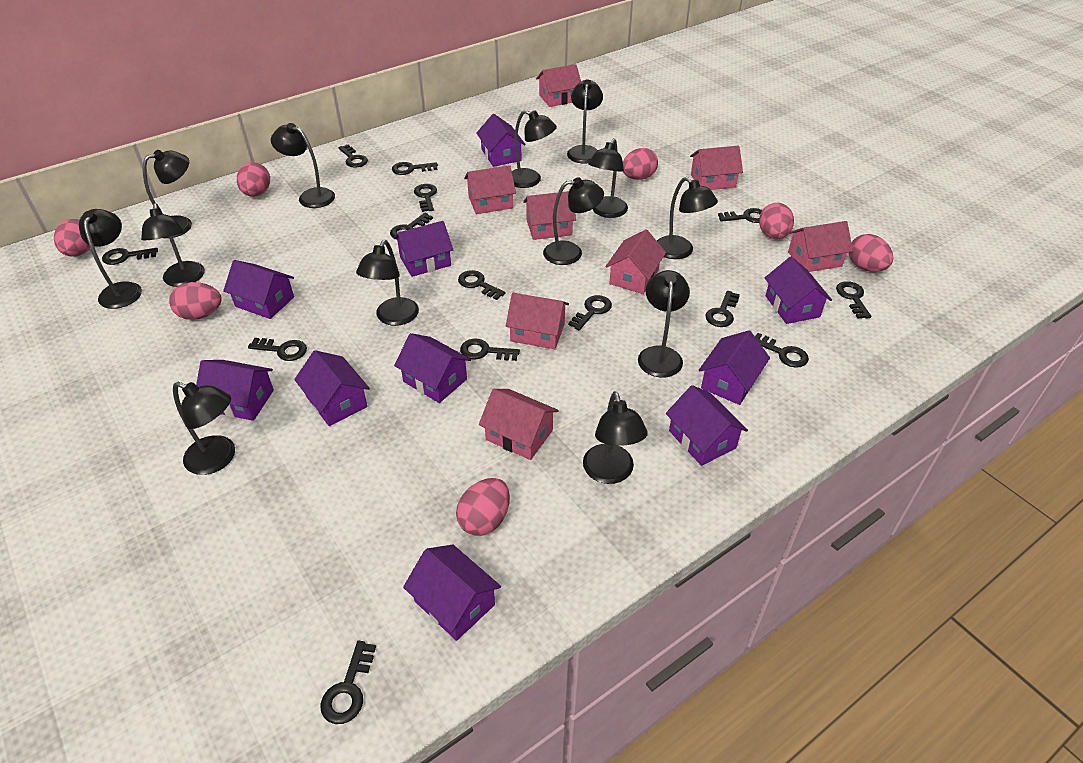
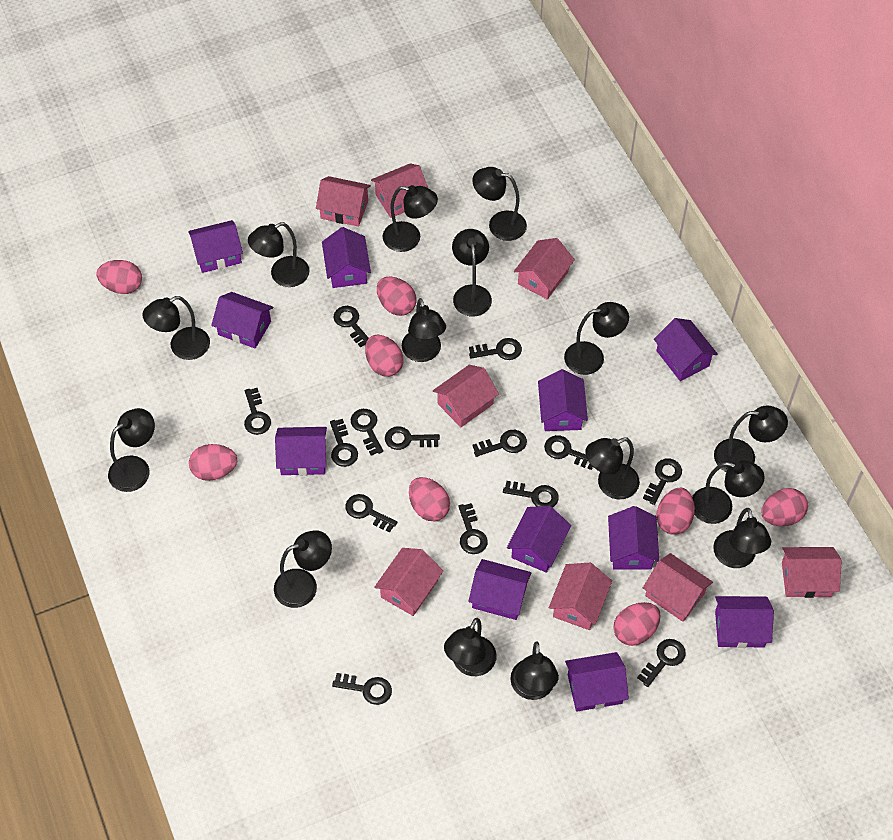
black lamp: [79,209,142,309] [141,203,205,287] [143,150,192,238] [173,382,235,475] [271,123,335,208] [356,240,419,326] [512,110,557,188] [543,177,604,265] [567,79,603,163] [583,391,648,484] [588,138,628,218] [638,270,690,378] [657,177,718,259] = 13 -> [108,408,155,492] [142,296,210,360] [248,222,309,287] [274,530,332,608] [382,185,438,252] [402,298,446,362] [444,618,497,676] [452,229,492,316] [472,167,527,241] [510,641,559,700] [564,302,629,375] [585,438,640,499] [692,460,764,524] [713,508,771,568] [714,405,788,472] = 15
pink egg: [54,219,90,256] [169,282,222,320] [237,162,270,197] [456,478,510,536] [623,148,658,180] [759,203,794,239] [849,234,893,272] = 7 -> [96,260,142,294] [189,444,237,481] [365,335,404,377] [377,277,417,316] [409,477,450,521] [613,602,661,646] [656,488,695,534] [761,488,808,526] = 8
purple house: [196,360,274,421] [223,260,294,319] [294,350,370,426] [394,221,453,277] [394,333,471,403] [403,545,501,641] [476,114,526,167] [666,385,748,466] [699,330,770,405] [765,257,832,324] = 10 -> [188,220,243,273] [211,292,273,348] [275,427,327,476] [322,227,371,288] [468,559,532,620] [507,506,571,573] [538,369,588,431] [565,652,629,712] [608,506,659,570] [654,318,718,381] [715,596,774,648] = 11

